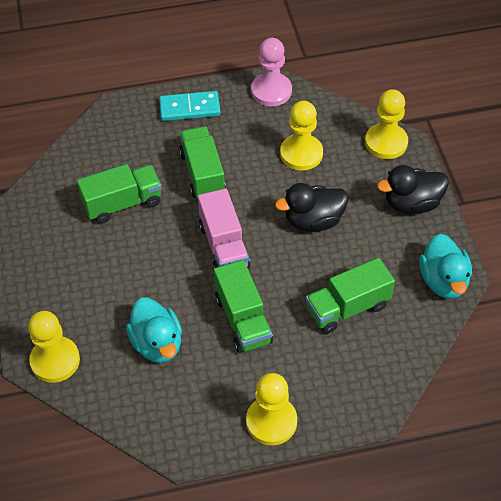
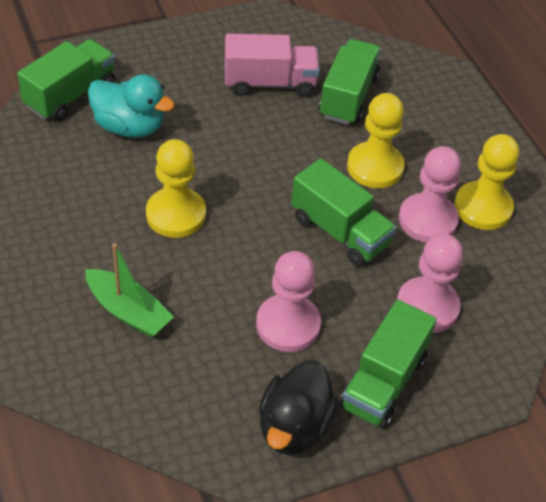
black duck: [275,183,348,232] [377,165,449,214] = 2 -> [259,360,338,455] = 1
green boat: none = 0 -> [85,243,174,338] = 1
pink pawn: [251,38,292,106] = 1 -> [256,251,321,352] [397,234,463,333] [399,146,461,243] = 3
turquoise domino: [159,91,221,121] = 1 -> none = 0
turquoise duck: [126,297,182,363] [419,234,472,299] = 2 -> [88,74,175,138] = 1
yellow pawn: [28,311,80,383] [246,373,297,445] [280,101,323,171] [365,89,408,159] = 4 -> [146,139,206,238] [347,93,405,188] [454,134,519,230] = 3

